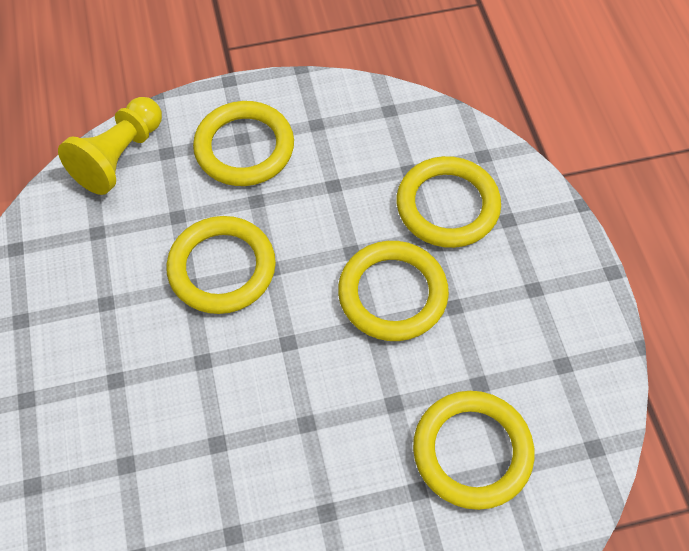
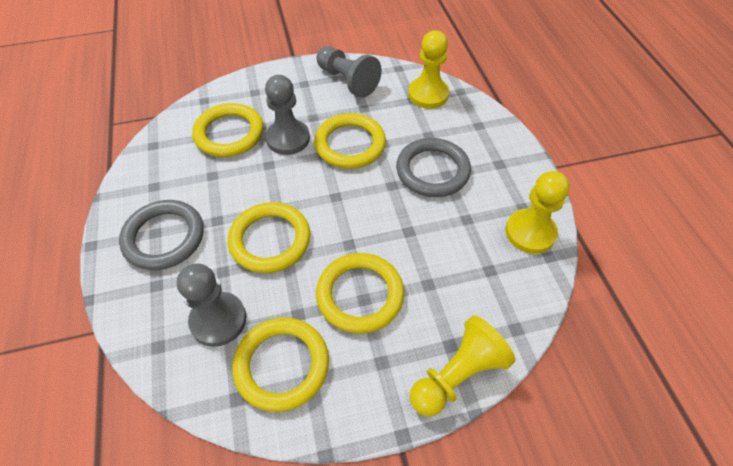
grey pawn: none = 0 -> [177,263,246,347] [265,75,310,155] [317,46,382,98] = 3
grey ring: none = 0 -> [119,200,204,270] [396,138,471,197] = 2
yellow pawn: [58,97,162,195] = 1 -> [408,30,449,109] [410,315,516,416] [506,171,570,254] = 3

